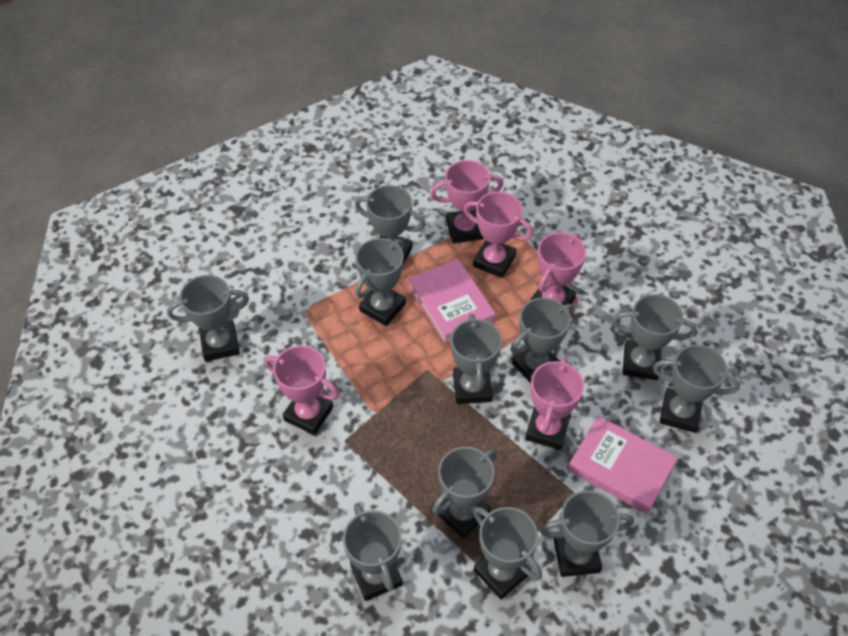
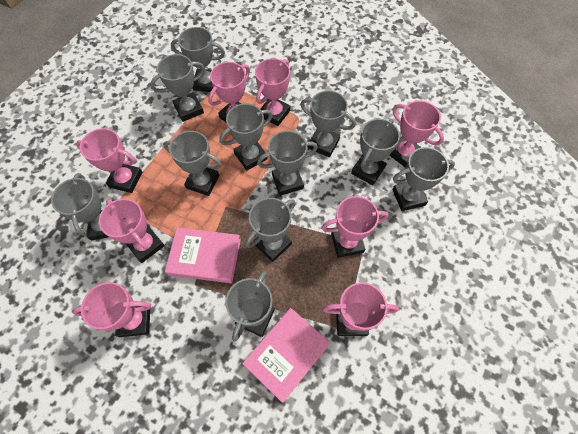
pink trophy: [265,345,339,435] [430,160,503,244] [464,192,534,278] [525,357,584,450] [531,232,586,305] = 5 -> [72,282,151,337] [76,128,142,193] [99,199,165,263] [208,62,250,123] [255,58,290,126] [321,196,389,258] [323,282,399,336] [389,101,444,168] = 8

